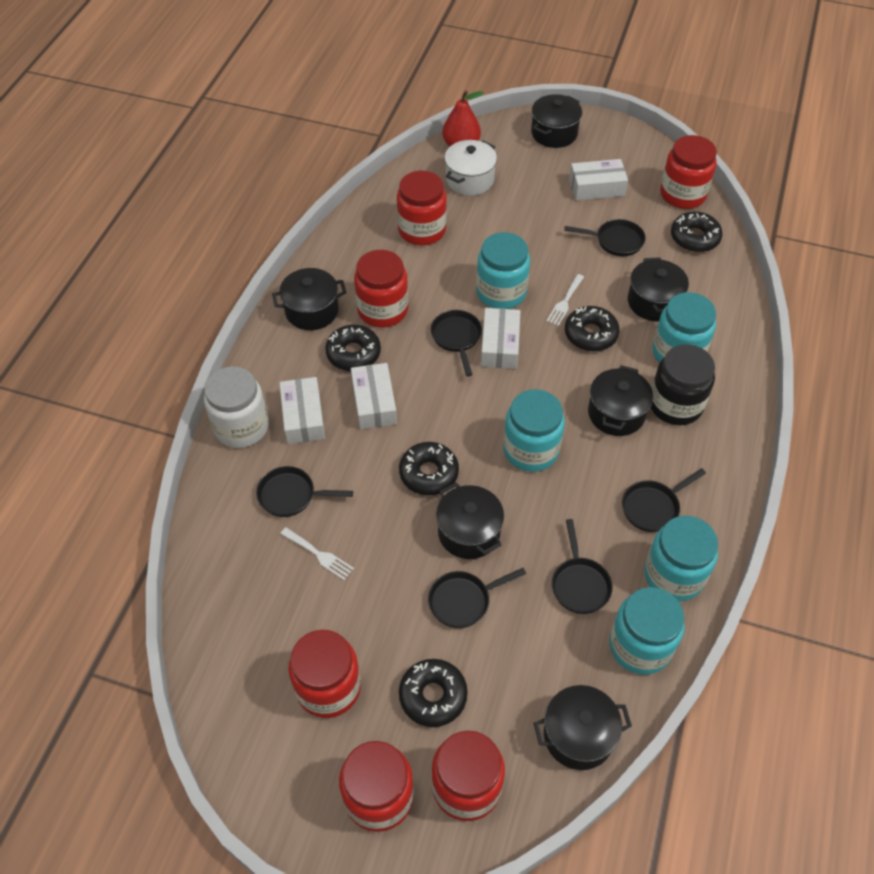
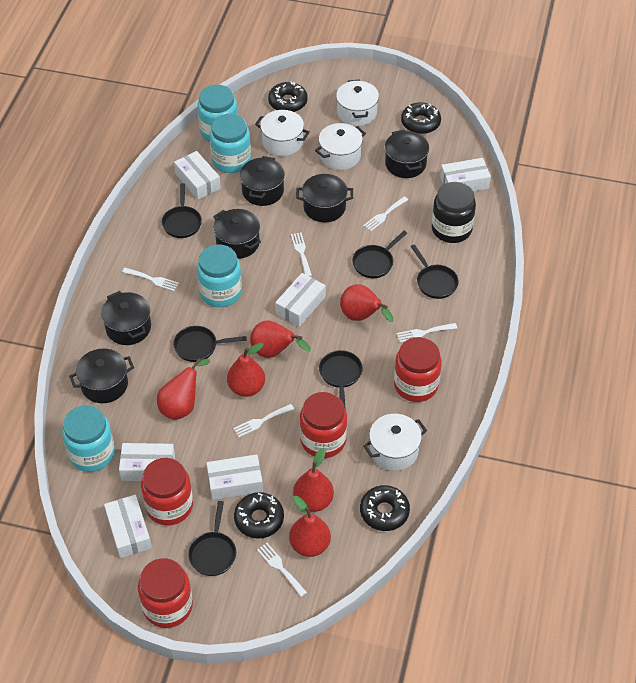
black donut: [325,325,381,371] [399,442,459,495] [399,659,468,727] [565,306,620,351] [671,212,723,252] = 5 -> [234,492,284,539] [268,82,308,112] [360,485,410,531] [401,102,441,134] = 4
red jar: [288,630,361,718] [339,741,414,832] [354,250,408,327] [397,171,447,246] [432,731,505,821] [660,135,717,209] = 6 -> [138,558,193,628] [141,458,193,525] [300,392,347,458] [394,337,442,402] = 4
red pear: [442,90,484,146] = 1 -> [157,358,210,420] [227,343,265,397] [250,320,311,358] [289,496,331,557] [293,448,334,512] [340,284,394,322] = 6
turquoise jar: [476,232,530,309] [503,389,565,472] [609,587,685,675] [644,516,718,601] [652,292,716,363] = 5 -> [62,405,115,472] [197,85,238,142] [197,244,242,307] [210,114,251,173] = 4
white box: [279,377,325,444] [351,363,397,429] [481,308,520,369] [569,159,628,201] = 4 -> [104,495,152,558] [119,443,175,481] [174,151,221,200] [207,454,263,500] [275,273,326,327] [440,158,491,192] = 6
white fork: [280,527,354,580] [546,274,584,326] = 2 -> [122,268,179,291] [233,404,294,437] [257,543,307,597] [291,232,312,277] [363,196,408,231] [397,323,457,342] = 6
white jar: [204,366,269,448] = 1 -> none = 0
white pot: [444,140,497,196] = 1 -> [255,110,310,156] [315,123,366,170] [336,79,379,126] [363,414,427,471] = 4

